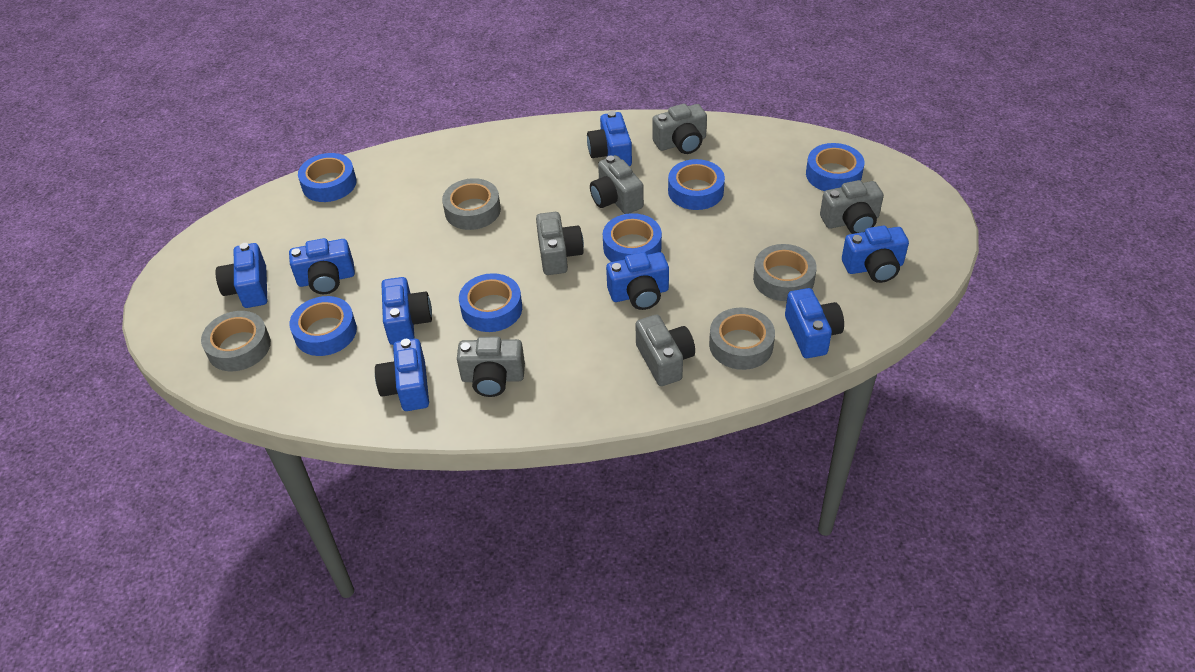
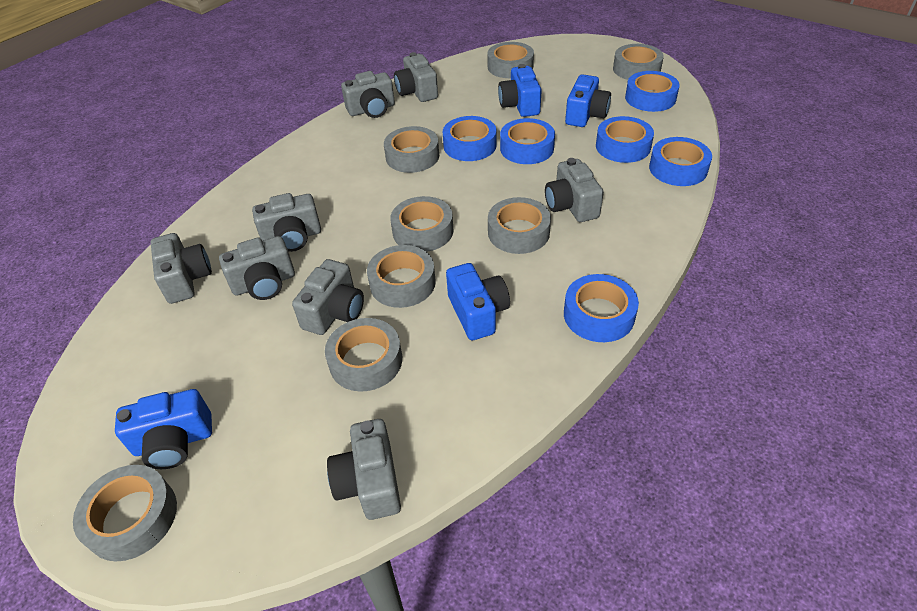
blue camera: [215,243,267,308] [289,238,355,294] [375,339,429,411] [381,277,432,345] [587,111,632,166] [606,252,669,310] [785,288,844,358] [842,226,909,283] = 8 -> [115,389,212,469] [446,263,510,340] [498,64,542,117] [565,74,611,127] = 4
grey camera: [457,337,525,397] [536,212,584,275] [590,155,644,214] [636,315,695,386] [652,104,707,154] [820,180,884,234] = 6 -> [150,233,212,304] [219,236,295,300] [252,193,321,252] [292,259,364,335] [327,419,401,520] [341,71,395,118] [394,52,438,102] [545,158,604,222] = 8
grey tape: [201,311,271,371] [442,178,501,230] [709,308,775,370] [753,244,817,301] = 4 -> [73,465,177,561] [325,318,402,392] [367,245,436,308] [384,126,439,173] [390,196,454,252] [487,42,534,78] [488,197,551,254] [613,44,664,80] = 8

